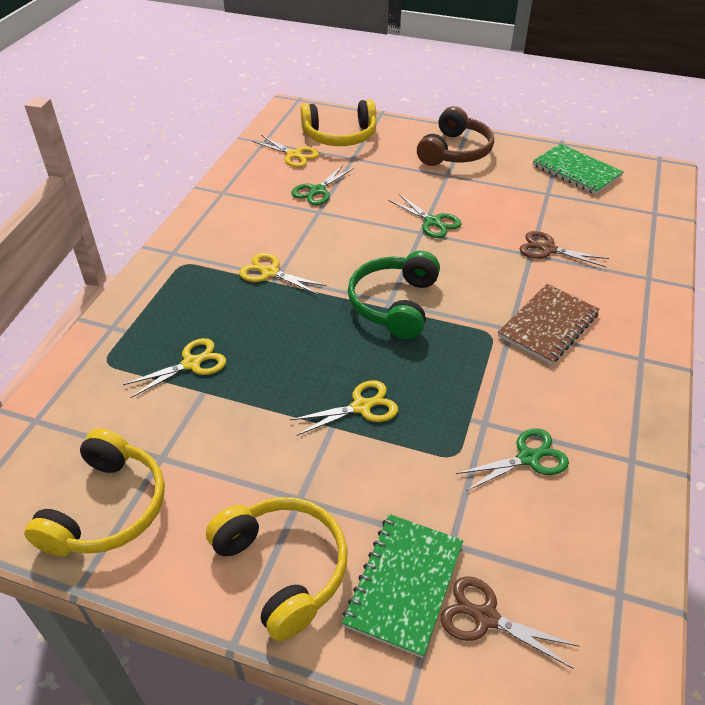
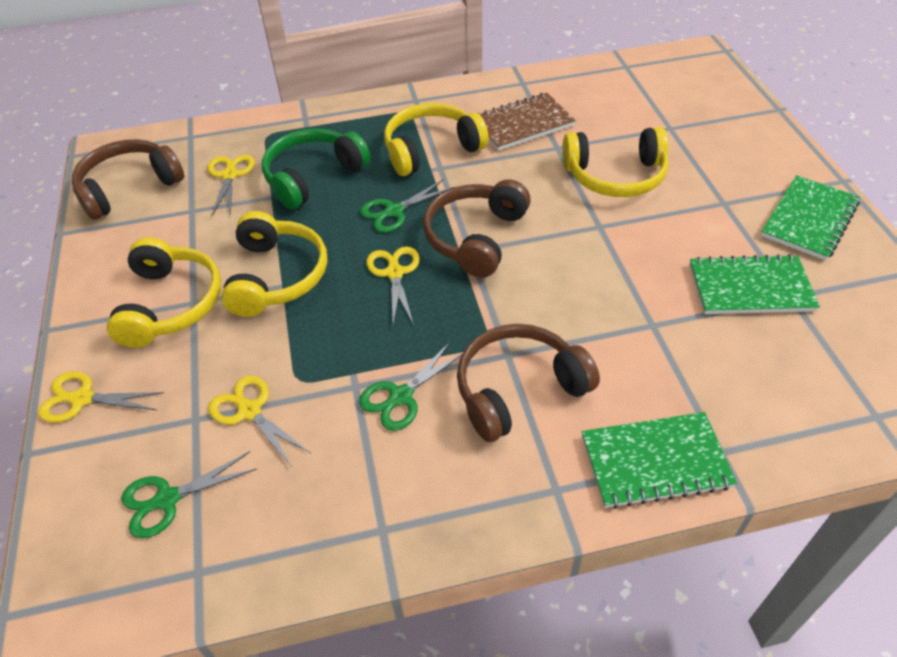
brown headphones: [417,106,494,166] = 1 -> [72,139,184,220] [423,179,531,278] [457,324,600,442] = 3
brown scissors: [440,576,579,669] [520,231,609,267] = 2 -> none = 0
green notebook: [342,514,463,658] [533,144,624,195] = 2 -> [582,412,737,509] [690,254,820,314] [761,175,860,261] = 3
yellow headphones: [24,428,165,556] [206,497,348,641] [301,99,377,146] = 3 -> [107,237,221,348] [221,211,327,317] [384,103,489,176] [562,127,669,197] = 4

